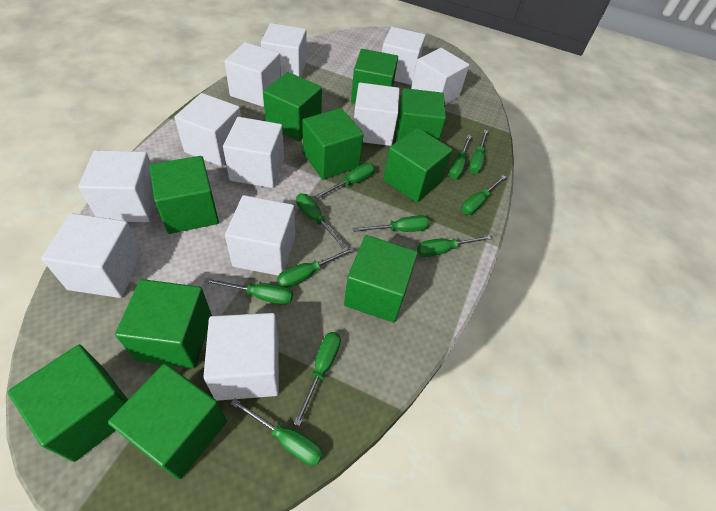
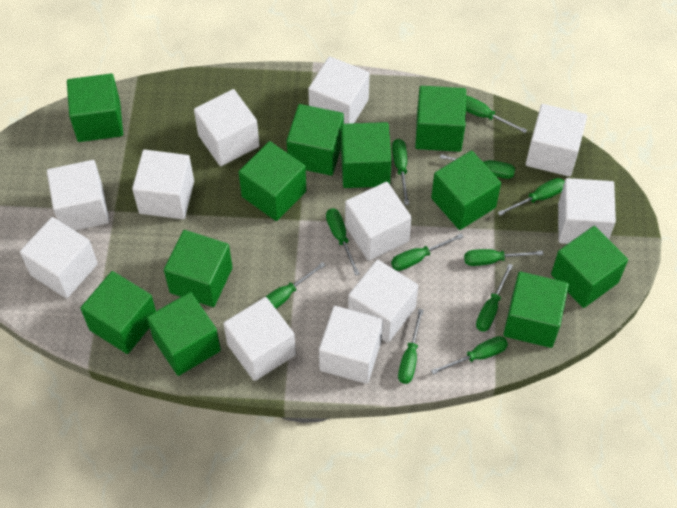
green cube: [8,344,128,462] [108,364,227,480] [115,279,212,368] [149,156,219,234] [263,72,322,141] [302,108,364,180] [344,235,418,323] [351,49,398,104] [383,128,452,203] [396,88,446,142] = 10 -> [67,73,123,142] [81,271,156,354] [147,292,221,376] [164,230,233,307] [239,141,306,221] [287,104,344,176] [341,122,392,188] [415,86,466,152] [431,151,501,230] [503,272,569,348] [551,226,628,308] = 11

